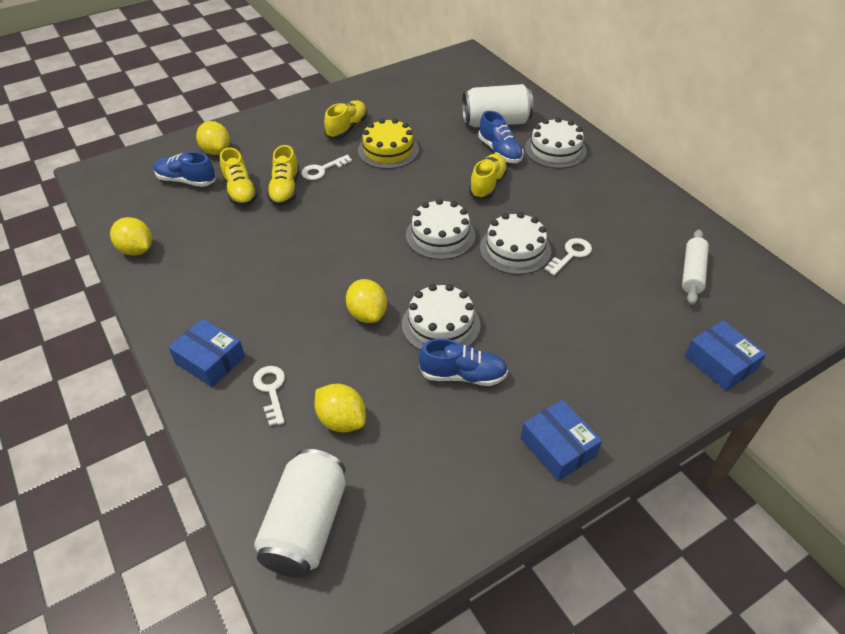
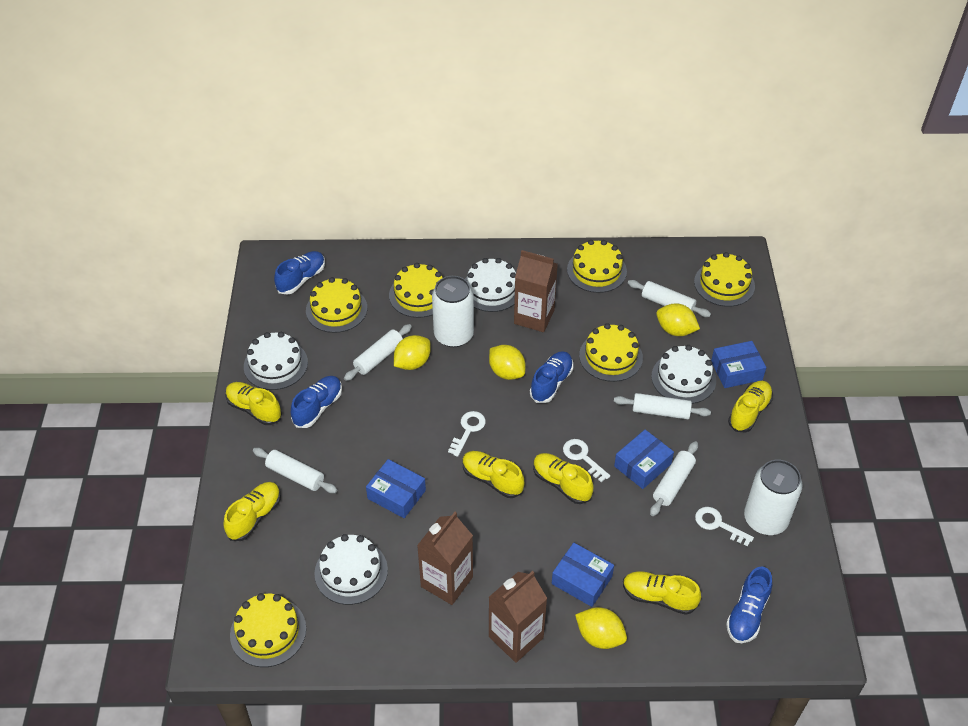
blue box: [168,318,245,387] [521,400,602,481] [685,320,766,391] = 3 -> [366,459,426,518] [552,543,614,607] [614,430,674,489] [711,341,766,388] = 4
blue shoe: [154,152,215,187] [419,338,508,386] [478,111,524,163] = 3 -> [274,251,325,295] [291,376,342,428] [530,351,573,403] [726,566,772,643] = 4
brown carton: none = 0 -> [417,512,473,605] [489,571,548,663] [514,250,558,332] = 3
white rolling pin: [682,229,709,305] = 1 -> [253,448,337,493] [344,324,412,381] [614,393,711,419] [628,280,711,317] [650,441,698,516] = 5
yellow cake: [358,118,419,169] = 1 -> [230,593,306,667] [306,277,367,333] [389,263,443,318] [567,240,627,293] [579,323,643,382] [694,252,755,307] = 6
yellow shoe: [220,148,258,206] [267,145,299,206] [324,100,367,139] [469,153,508,200] = 4 -> [223,482,281,541] [225,382,282,425] [462,451,524,498] [533,453,593,504] [623,571,701,615] [728,381,773,433] = 6

